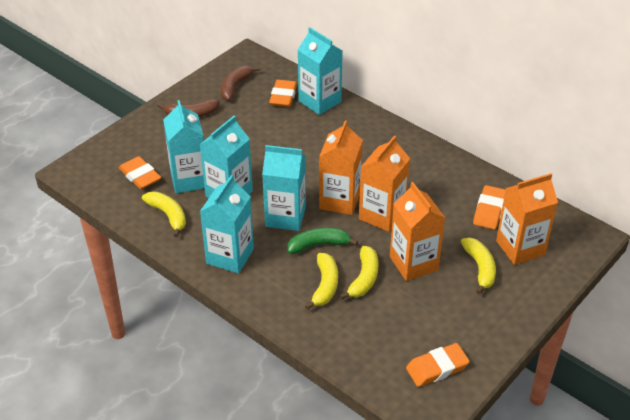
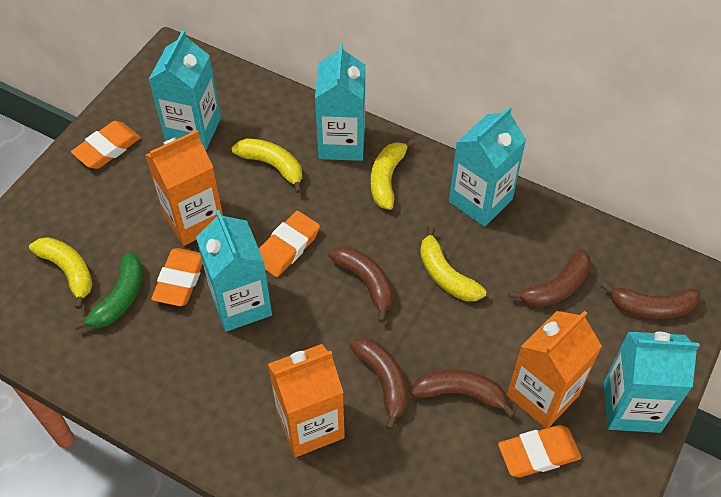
brown banana: [157,99,219,117] [221,66,260,101] = 2 -> [328,246,393,323] [349,337,408,430] [411,369,516,417] [509,249,591,307] [601,281,700,319] = 5
orange carton: [319,120,363,215] [359,135,410,232] [390,182,445,281] [496,173,558,265] = 4 -> [145,130,223,246] [268,344,345,457] [507,311,602,428] = 3

